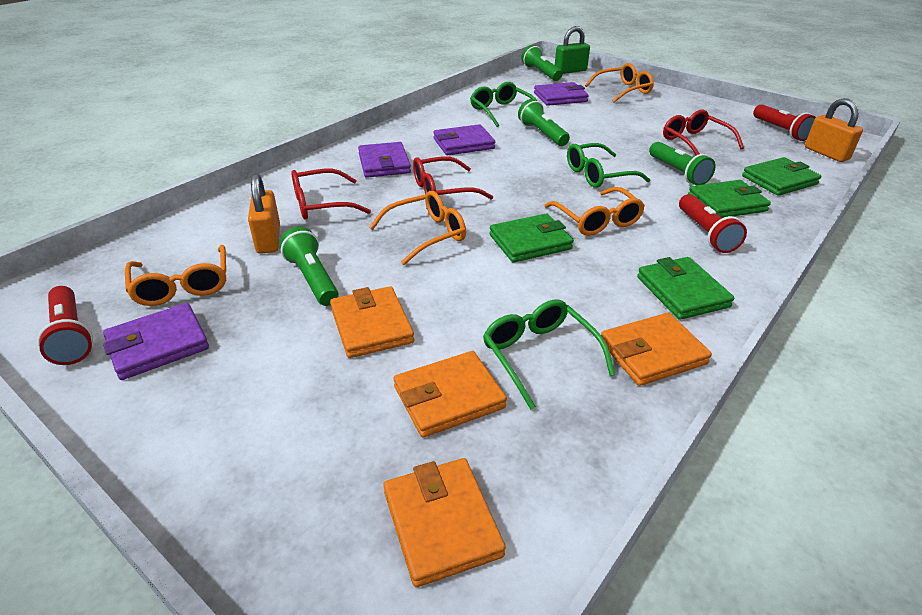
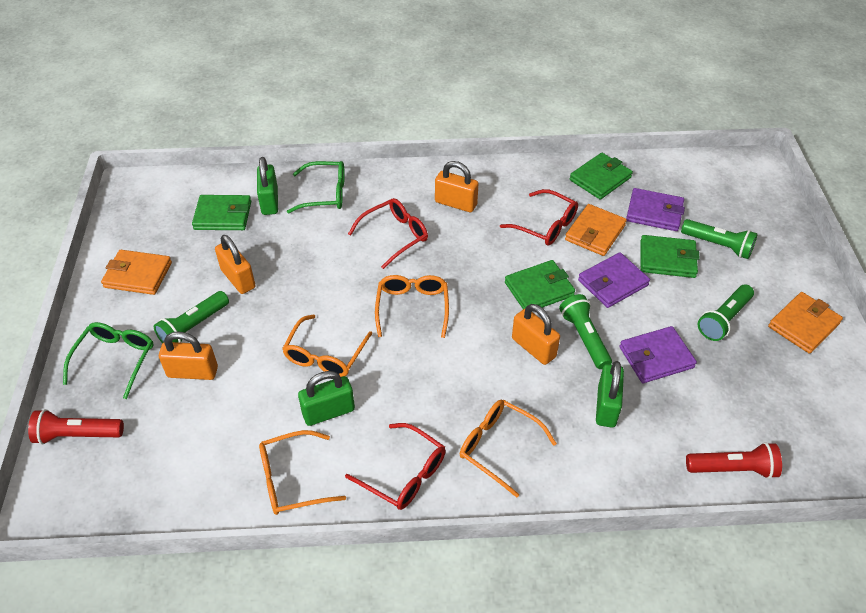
green glasses: [470,82,537,127] [483,299,615,410] [567,143,650,188] = 3 -> [63,322,153,399] [287,161,345,213] = 2
green padlock: [555,26,590,74] = 1 -> [257,157,278,215] [298,371,355,426] [596,361,624,427] = 3
orange padlock: [248,173,280,254] [805,98,863,162] = 2 -> [159,332,218,380] [215,235,256,294] [435,161,479,212] [512,304,560,365] = 4
orange wallet: [330,286,414,358] [384,458,506,587] [394,351,507,438] [601,313,712,386] = 4 -> [101,250,172,295] [565,204,627,256] [768,292,843,354] = 3
purple wallet: [103,303,209,380] [358,142,411,178] [433,124,495,155] [534,82,589,106] = 4 -> [578,252,650,308] [620,326,697,383] [626,188,685,231] = 3
red flashlight: [37,286,93,365] [679,194,747,253] [753,104,816,141] = 3 -> [28,409,124,445] [686,442,782,479] = 2

